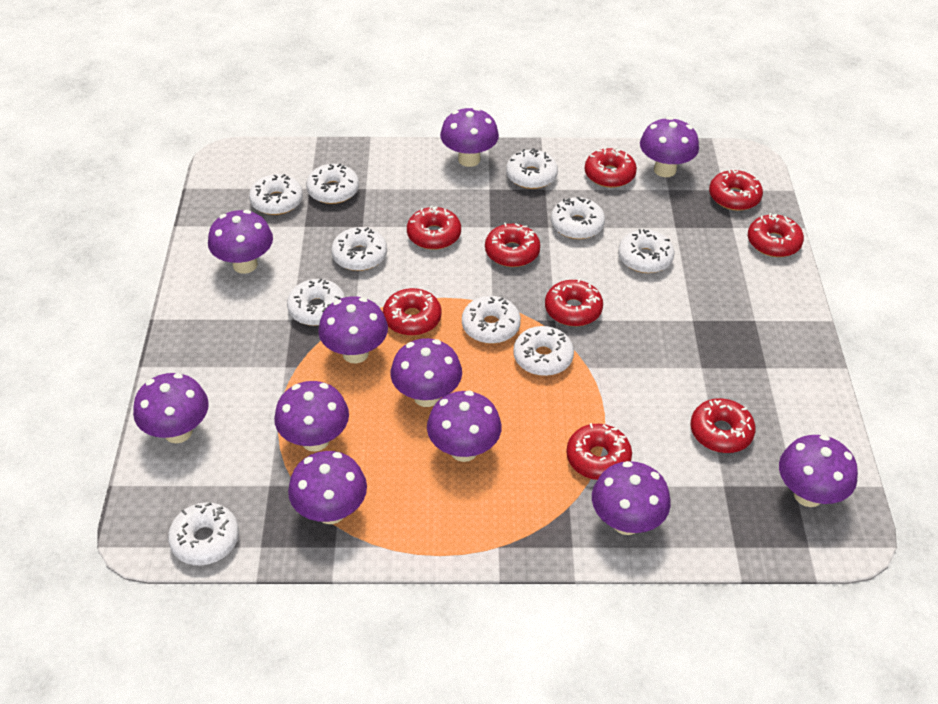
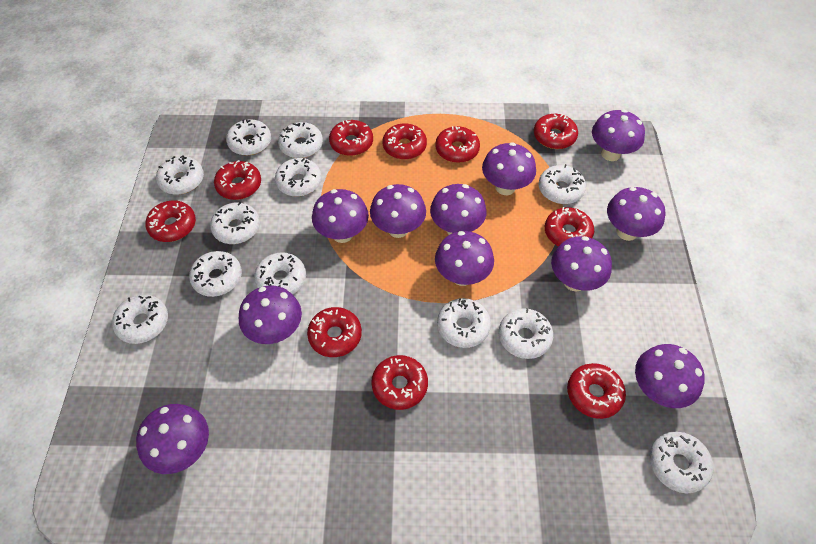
red donut: [383,288,442,336] [407,205,461,250] [485,223,540,267] [545,278,603,326] [566,423,632,480] [585,147,637,188] [691,398,756,453] [709,170,763,211] [748,213,804,257] = 9 -> [145,200,196,242] [214,160,261,200] [307,307,362,357] [329,120,373,156] [371,355,428,410] [383,123,427,160] [435,126,480,163] [534,114,578,149] [545,207,594,246] [567,363,626,419] = 10
white donut: [168,502,239,565] [249,174,303,215] [287,278,345,326] [306,164,359,204] [331,227,387,271] [462,296,521,344] [506,148,558,189] [513,326,574,376] [551,197,605,239] [618,229,674,273] = 10 -> [112,295,168,344] [156,155,204,195] [189,251,242,297] [210,202,260,244] [226,119,271,156] [254,252,306,294] [275,158,322,197] [278,122,323,158] [437,298,491,348] [499,308,553,359] [539,164,586,204] [650,432,713,493] = 12

